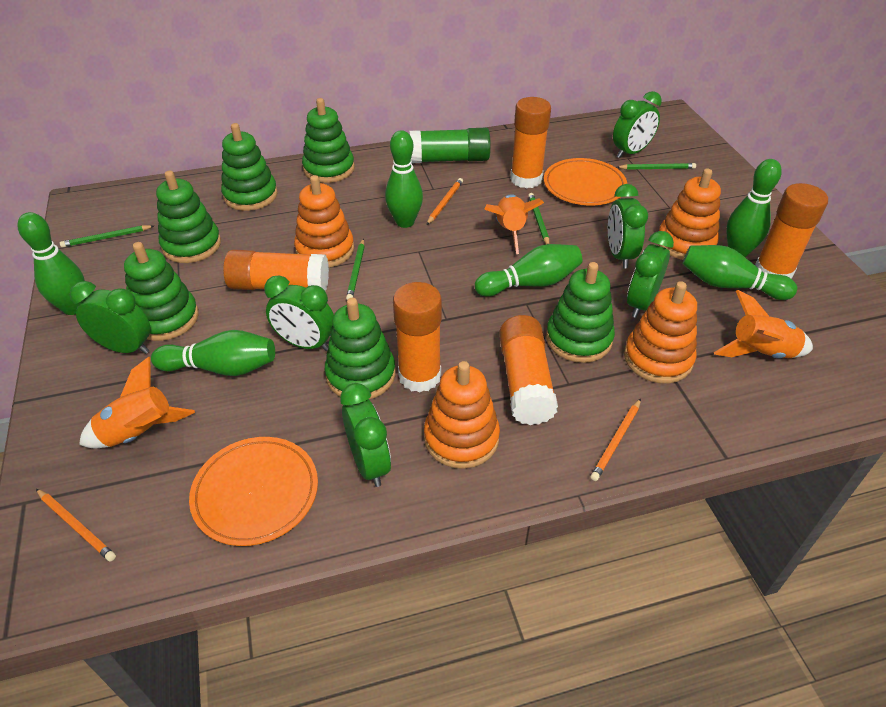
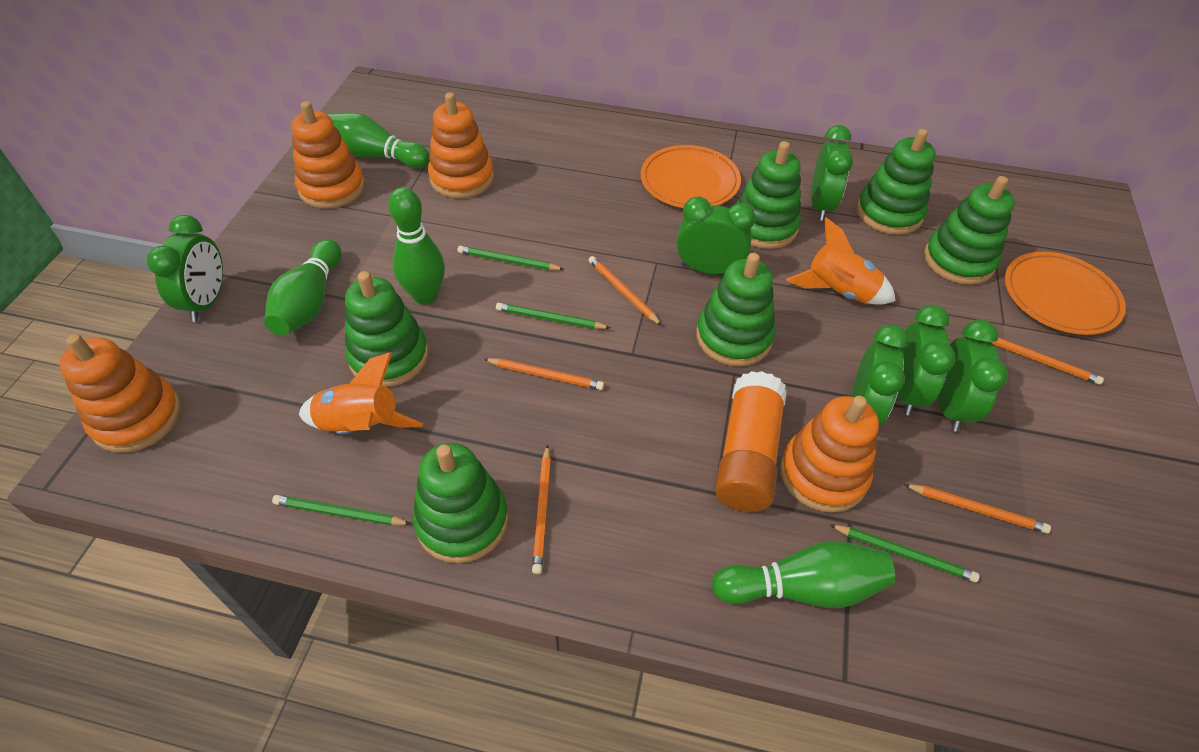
green bowling pin: [17,212,85,315] [151,330,275,376] [385,130,423,228] [475,244,582,297] [683,245,797,300] [726,159,782,257] = 6 -> [264,239,342,336] [327,112,430,169] [388,187,445,305] [712,541,895,608] = 4
green glue stick: [410,128,491,163] = 1 -> none = 0
orange glue stick: [223,250,329,291] [393,282,442,392] [499,315,558,425] [510,97,551,189] [755,183,828,279] = 5 -> [715,371,787,512] = 1
orange pencil: [36,489,116,561] [427,178,463,225] [590,398,641,481] = 3 -> [484,358,604,390] [532,445,551,574] [589,256,662,326] [903,484,1051,533] [991,337,1104,385] = 5
orange rocket: [79,357,195,448] [484,194,544,254] [713,290,813,358] = 3 -> [299,352,423,434] [786,217,896,304] = 2

